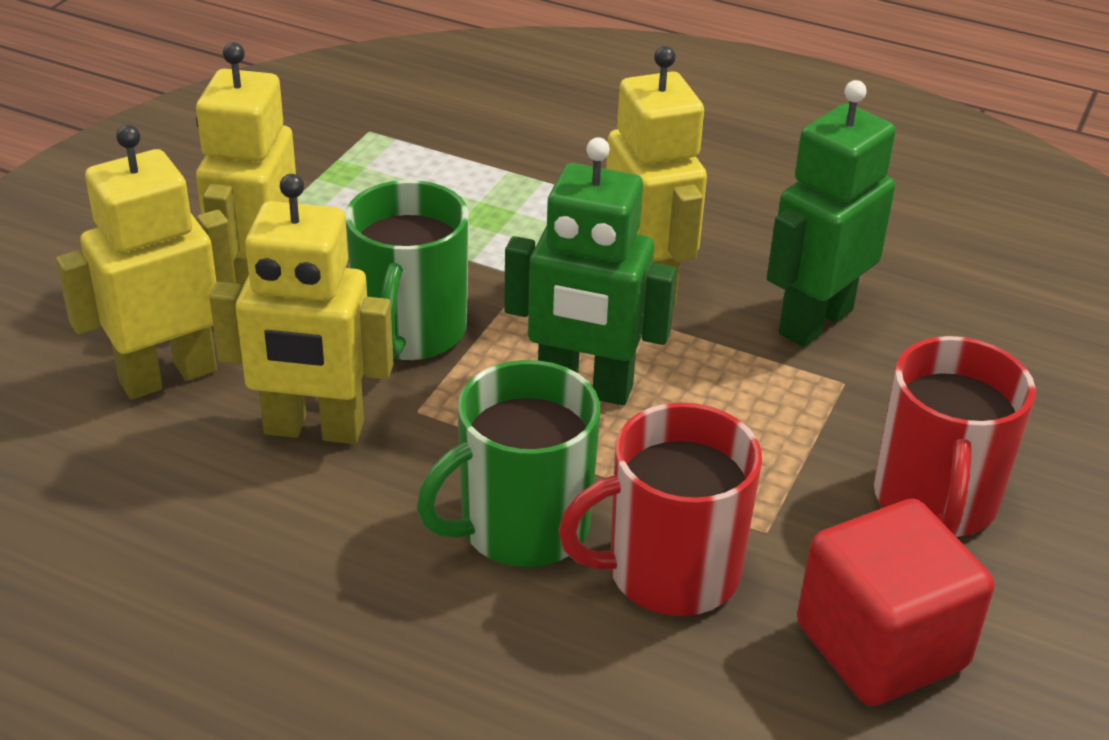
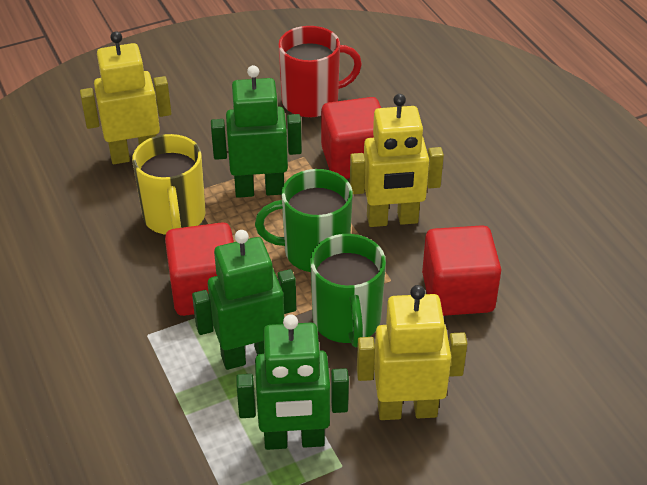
green robot: [504,137,677,405] [767,80,896,347] = 2 -> [192,230,296,370] [211,65,302,198] [236,314,349,450] = 3
red cube: [797,499,994,706] = 1 -> [165,222,234,316] [321,97,381,179] [422,225,501,316] = 3
red mug: [558,403,762,616] [874,336,1036,537] = 2 -> [278,26,362,117] = 1
yellow mug: none = 0 -> [132,134,206,235] = 1
yellow robot: [56,125,236,399] [196,42,299,288] [209,174,393,444] [606,46,707,307] = 4 -> [80,31,171,164] [350,94,444,227] [357,285,468,420] = 3

